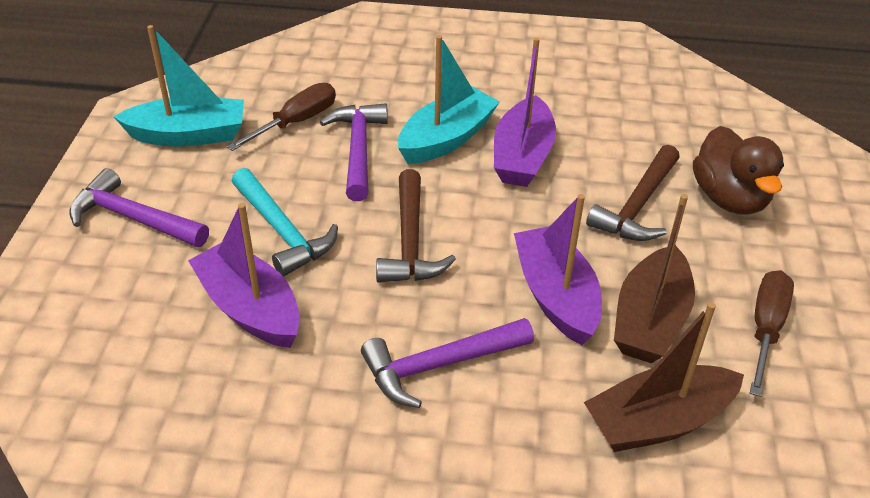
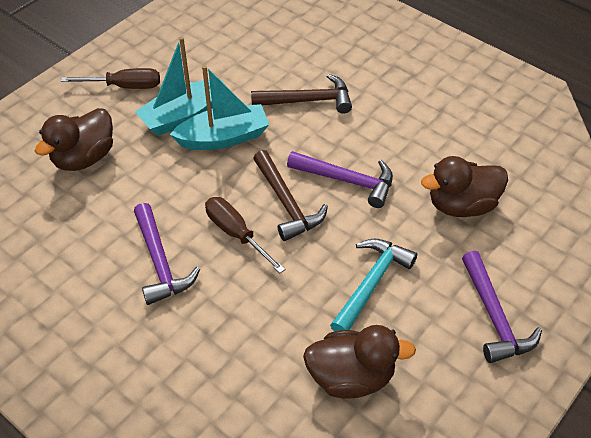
brown boat: [584,302,744,452] [614,194,695,363] = 2 -> none = 0
brown duck: [693,126,784,215] = 1 -> [35,108,113,171] [303,325,416,399] [421,156,508,217] = 3
purple boat: [188,203,300,348] [494,37,556,187] [514,194,602,345] = 3 -> none = 0

